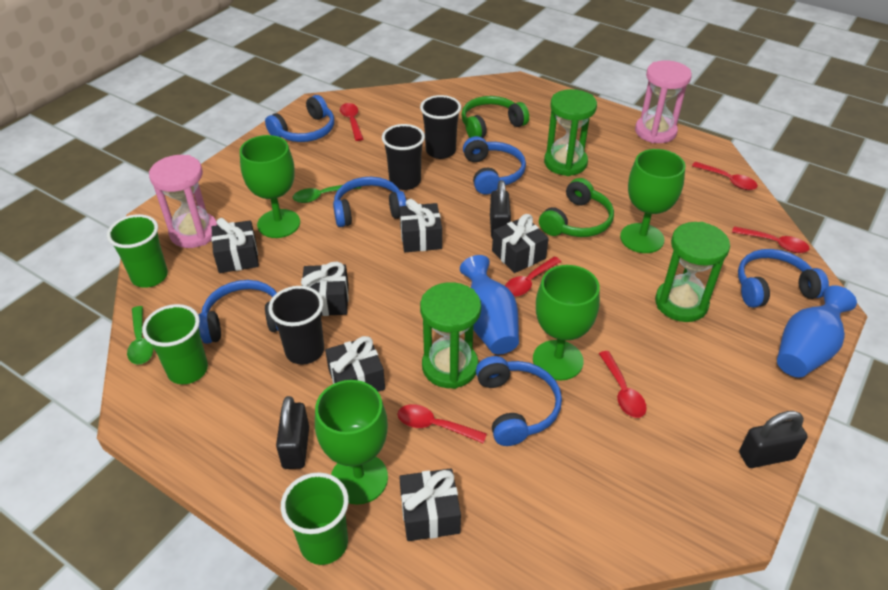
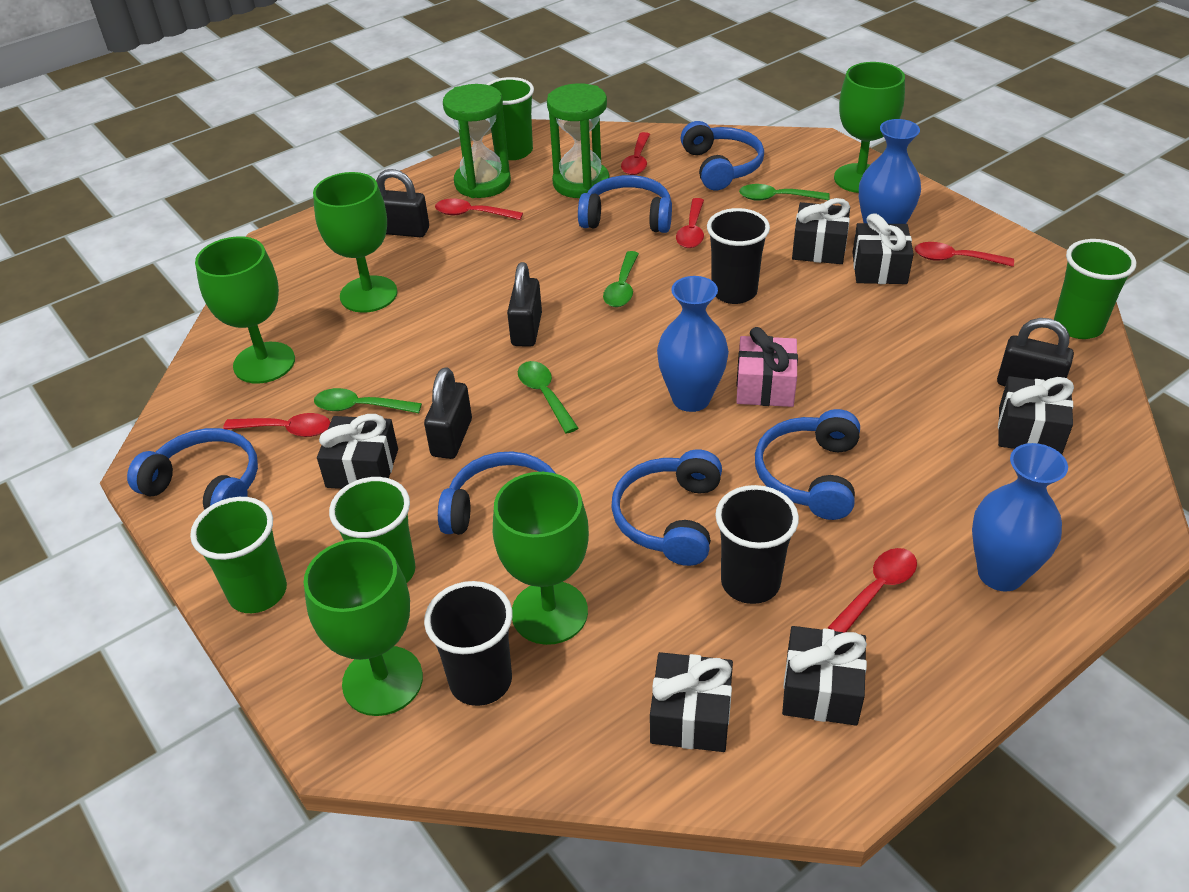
black padlock: [276,396,309,469] [490,180,511,239] [739,411,808,468] = 3 -> [376,169,429,237] [424,367,472,459] [507,262,542,347] [997,318,1074,386] = 4
blue vase: [460,255,519,354] [777,285,857,378] = 2 -> [657,276,729,412] [859,119,921,224] [972,443,1068,592] = 3
green cup: [107,214,168,288] [142,304,208,384] [281,472,349,565] = 3 -> [190,497,287,613] [329,477,415,583] [486,77,534,160] [1054,239,1136,339] = 4
green goblet: [240,135,300,238] [315,380,388,505] [533,265,600,381] [620,149,685,253] = 4 -> [195,236,295,384] [304,539,423,716] [313,172,397,313] [493,472,589,645] [834,62,905,193] = 5
green headphones: [461,96,529,138] [539,178,614,237] = 2 -> none = 0
green hourglass: [420,282,481,389] [544,89,597,176] [655,222,730,322] = 3 -> [443,84,511,198] [547,83,609,198] = 2
green spoon: [127,306,153,365] [293,185,361,203] = 2 -> [314,388,422,413] [518,361,578,434] [603,251,639,307] [739,184,830,201] = 4
pink gift: none = 0 -> [736,327,798,407] = 1
pink hourglass: [149,155,217,248] [635,60,692,143] = 2 -> none = 0

